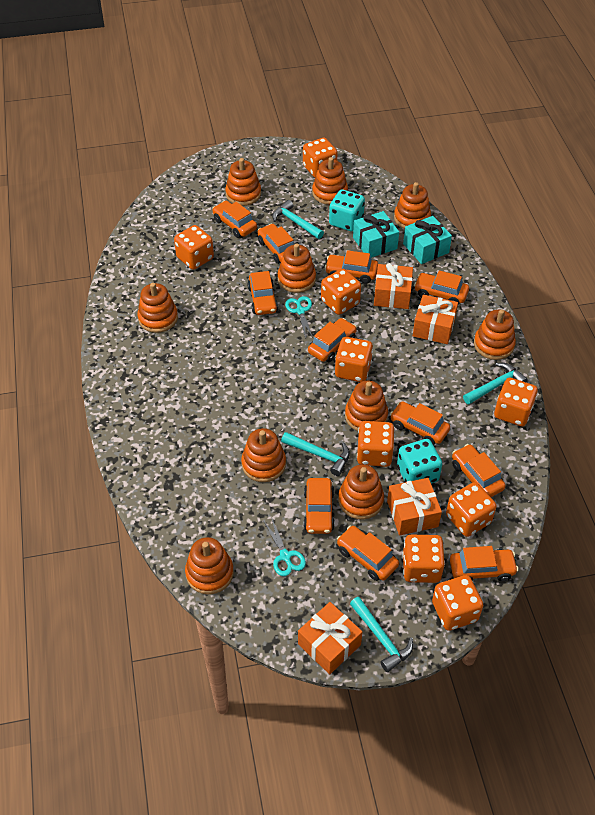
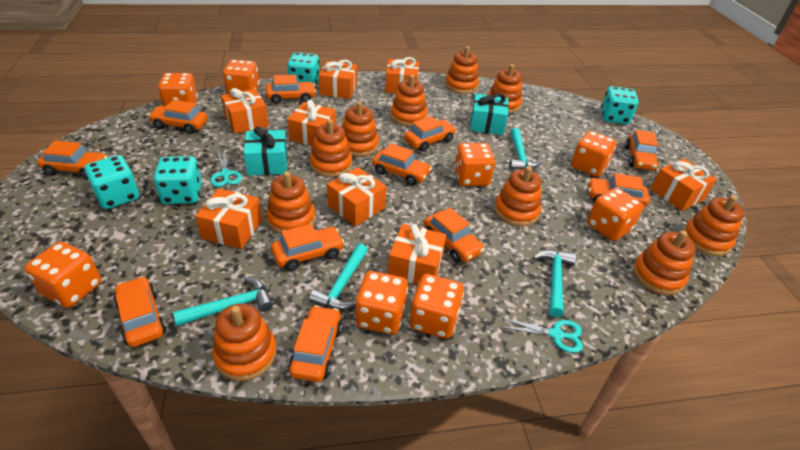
orange dice: [174,225,214,270] [303,138,338,177] [321,269,361,315] [335,337,373,382] [357,421,395,467] [402,535,445,583] [432,575,483,631] [446,482,497,537] [494,378,538,426] = 9 -> [24,242,101,308] [158,73,198,106] [223,60,259,94] [355,271,408,334] [410,274,464,339] [454,143,495,186] [571,131,617,177] [587,188,644,241] = 8
orange gift: [298,602,362,674] [374,263,413,309] [387,478,442,535] [413,294,458,344] = 4 -> [195,188,262,249] [221,88,269,134] [287,99,336,146] [319,60,357,99] [327,167,386,226] [385,57,419,94] [388,224,446,285] [651,159,717,211] = 8
turquoise dice: [329,189,365,231] [397,439,442,484] = 2 -> [85,155,139,209] [154,156,202,204] [287,52,320,87] [601,86,639,124] = 4

